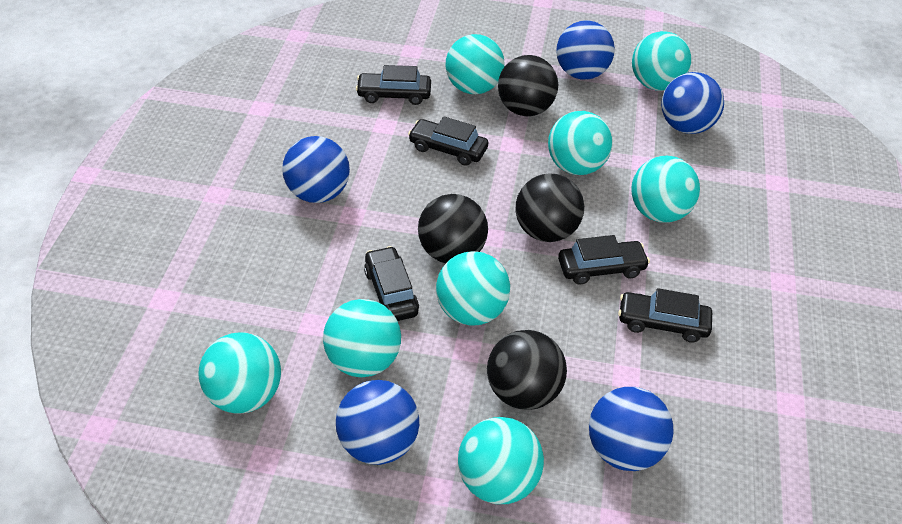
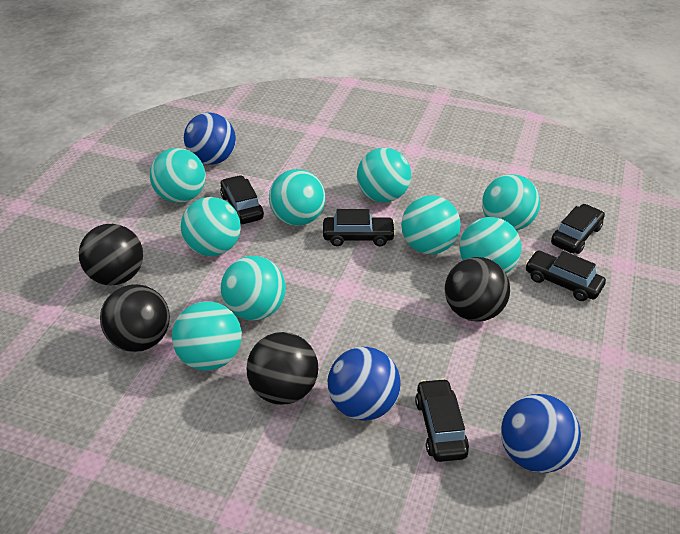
blue ball: [282,136,350,203] [336,380,419,465] [556,20,615,80] [589,387,674,471] [661,72,724,134] = 5 -> [184,113,236,165] [328,347,401,421] [501,394,581,473] = 3
turquoise ball: [198,333,281,414] [323,299,401,377] [436,251,510,326] [446,34,505,94] [458,417,544,504] [548,111,613,175] [631,156,700,223] [632,31,692,91] = 8 -> [150,148,206,203] [172,301,242,371] [181,197,241,256] [221,256,286,320] [269,169,326,226] [357,148,411,202] [401,195,461,254] [460,217,522,273] [482,174,540,231] = 9

